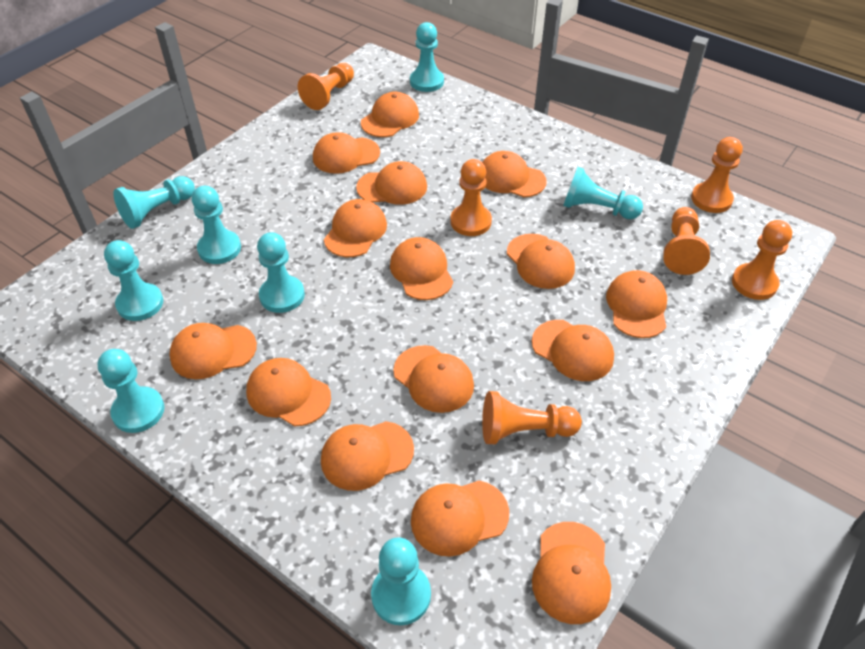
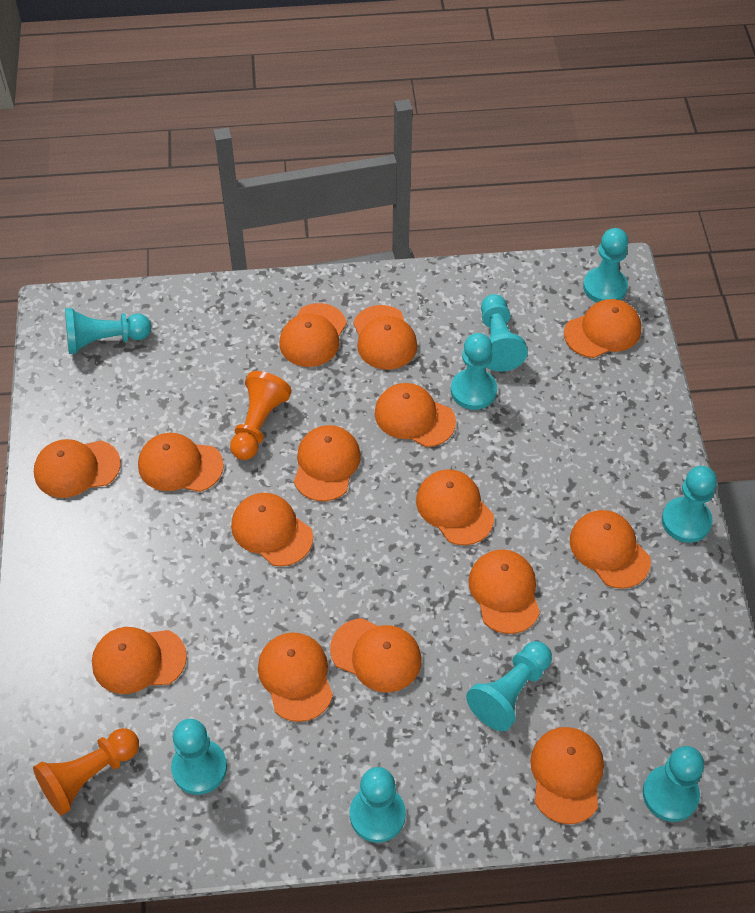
orange pawn: [298,63,354,110] [451,159,492,236] [482,391,582,444] [663,207,710,275] [691,137,743,213] [732,220,792,300] = 6 -> [33,728,139,816] [230,371,292,460] = 2
turquoise pawn: [97,349,164,433] [104,240,163,321] [113,176,195,229] [192,186,241,264] [257,232,305,313] [371,537,431,625] [410,22,444,92] [563,167,643,219] = 8 -> [65,308,151,354] [171,719,227,795] [350,767,406,843] [451,333,497,410] [466,641,552,731] [481,294,528,372] [583,228,628,302] [643,746,704,822] [662,466,717,543] = 9

